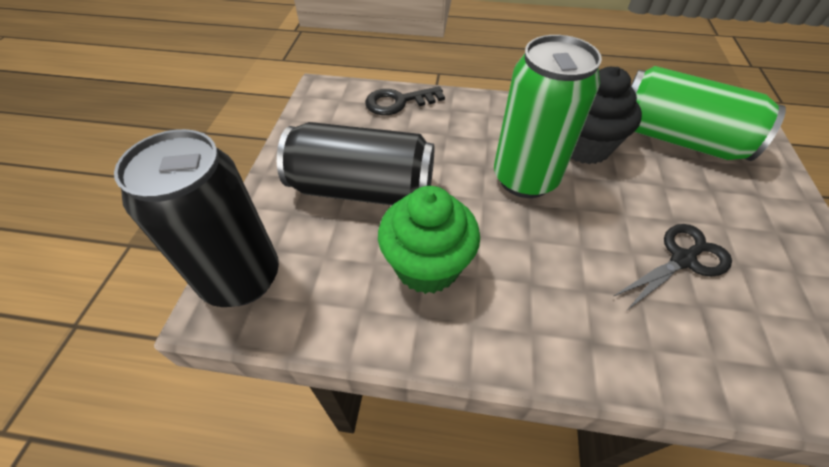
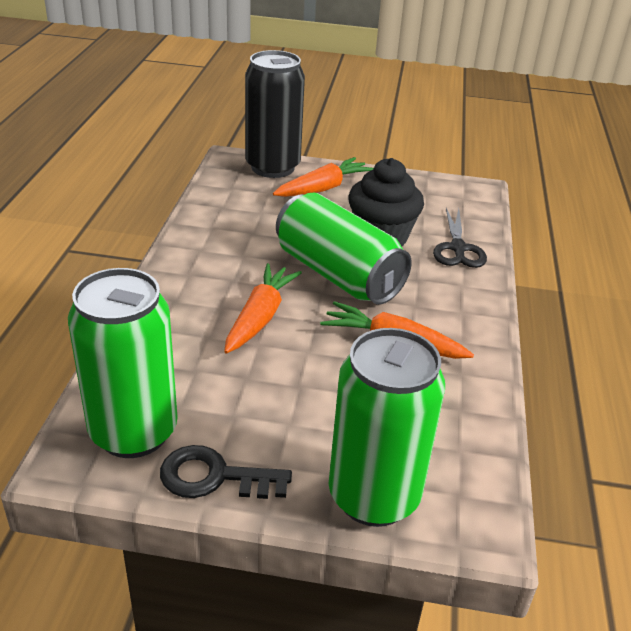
black can: [114,129,279,307] [277,122,434,205] = 2 -> [245,50,305,178] = 1
green can: [494,35,602,198] [631,66,786,161] = 2 -> [68,268,177,458] [276,192,412,304] [329,328,445,527] = 3
green cupcake: [378,186,480,294] = 1 -> none = 0
orange carrot: none = 0 -> [224,263,302,354] [273,157,374,197] [320,301,474,359] = 3

